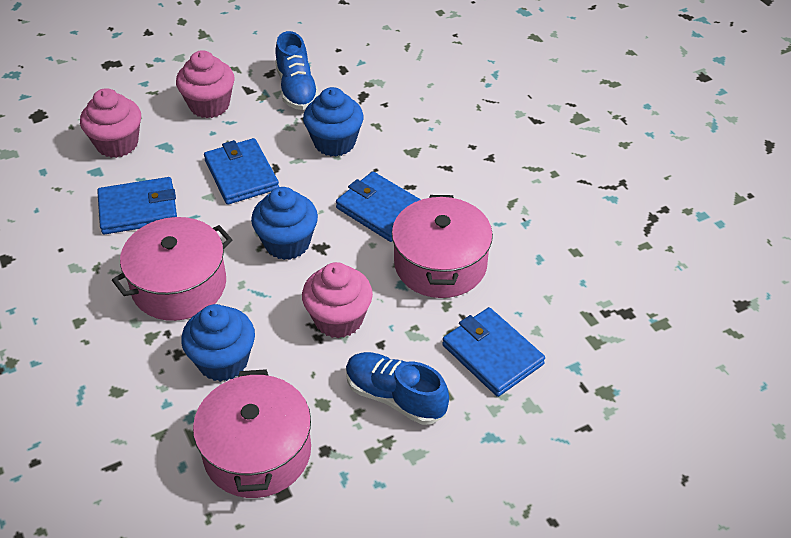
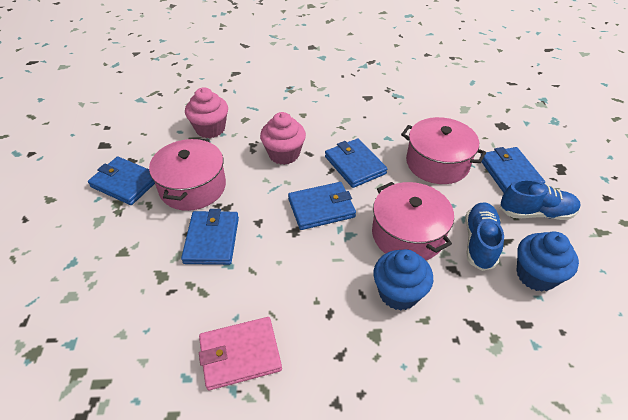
blue cupcake: [181,304,255,382] [251,187,318,260] [303,87,364,157] = 3 -> [373,249,433,311] [517,231,579,292] = 2
blue wallet: [97,177,177,235] [204,138,279,205] [336,172,421,242] [442,307,545,397] = 4 -> [88,156,155,205] [181,209,239,265] [288,182,356,230] [325,139,387,188] [482,147,545,193] = 5
pink cupcake: [80,88,141,158] [176,50,235,118] [302,262,373,338] = 3 -> [185,87,228,138] [260,112,306,165] = 2
pink wallet: none = 0 -> [199,317,282,390] = 1

